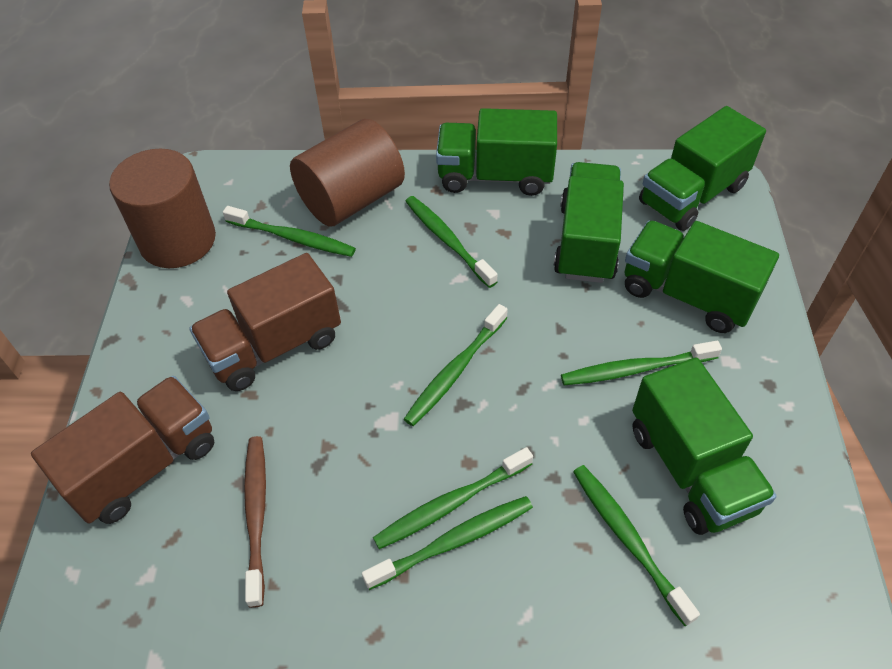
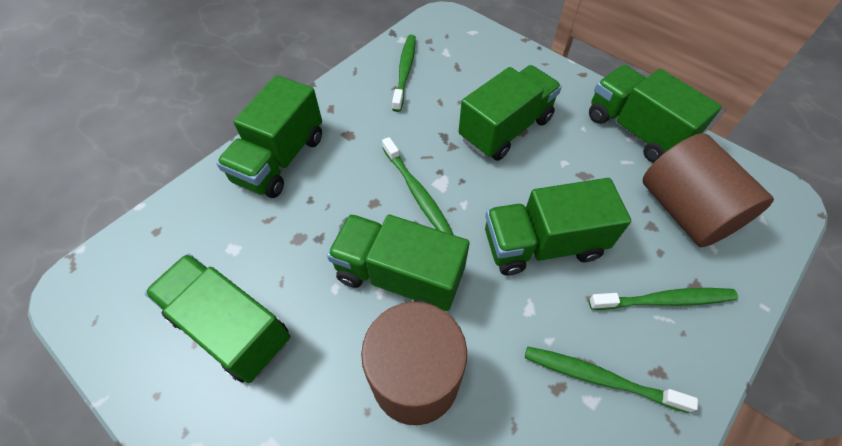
brown toothbrush: [244,436,266,608] = 1 -> none = 0
brown truck: [31,376,215,524] [189,253,341,391] = 2 -> none = 0
green toothbrush: [223,206,356,257] [362,496,533,590] [373,447,533,549] [404,304,508,426] [405,196,497,288] [561,341,722,385] [573,465,700,626] = 7 -> [382,137,454,235] [392,35,416,112] [525,346,698,413] [589,288,738,310] = 4
green truck: [436,108,557,196] [554,162,624,283] [625,221,779,333] [632,358,777,535] [639,106,766,231] = 5 -> [145,253,290,383] [216,75,322,198] [327,214,470,311] [458,65,562,161] [485,178,631,276] [589,65,722,163] = 6

